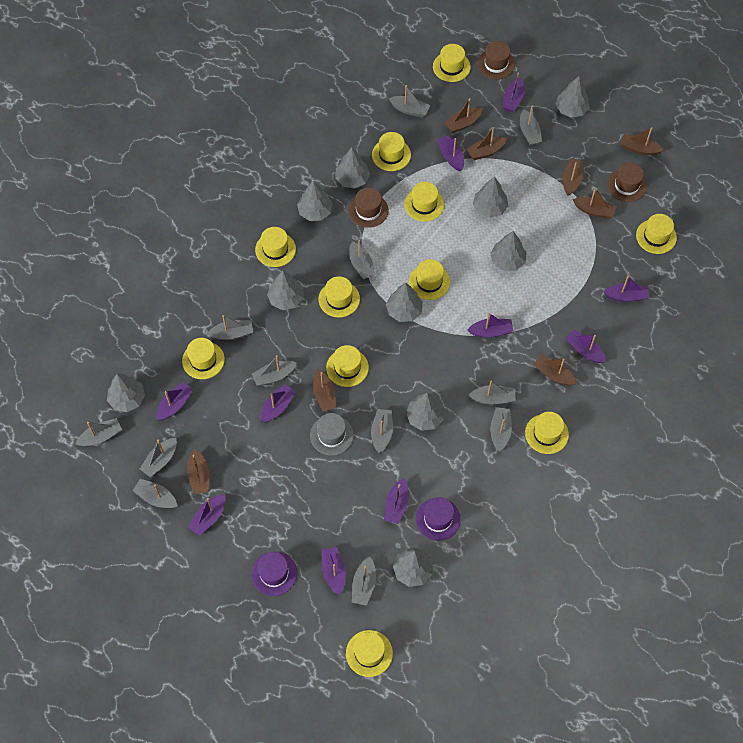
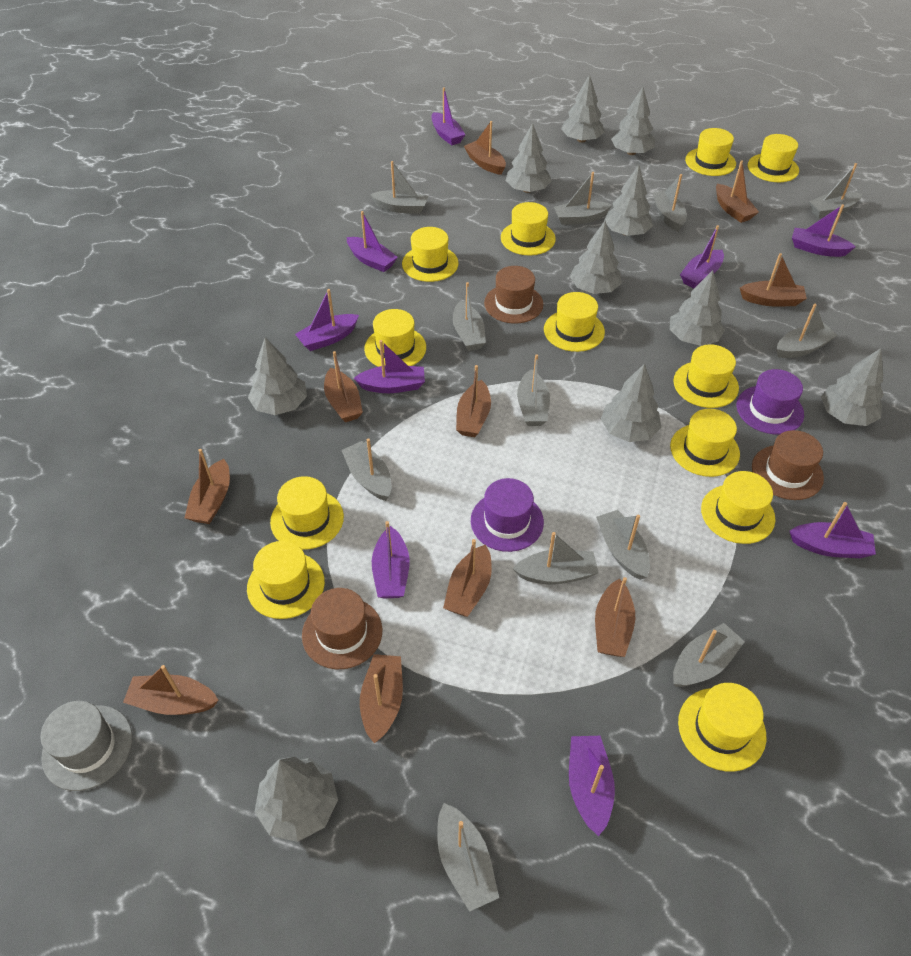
brown boat: [187,449,209,494] [313,369,336,411] [444,98,483,133] [467,127,507,160] [534,354,577,385] [563,159,583,196] [573,188,617,219] [621,127,664,155] = 8 -> [123,665,218,715] [185,449,230,524] [324,351,363,422] [360,654,403,743] [443,539,492,617] [456,365,491,437] [464,121,506,175] [595,577,635,657] [716,160,759,223] [740,253,807,307] = 10
purple boat: [156,382,193,421] [188,494,225,536] [261,384,296,423] [322,547,346,596] [384,478,409,524] [437,136,464,171] [467,313,513,338] [502,72,525,112] [566,329,606,363] [603,276,649,302] = 10 -> [295,289,359,351] [347,211,398,272] [354,340,425,393] [372,521,410,599] [432,87,466,145] [569,736,615,836] [680,225,724,289] [790,502,876,558] [792,204,856,257] = 9
yellow hat: [182,338,225,379] [255,227,296,267] [319,276,360,318] [326,345,369,387] [346,630,393,677] [372,132,411,171] [404,182,444,222] [409,259,450,300] [433,44,471,82] [525,412,569,454] [636,214,677,254] = 11 -> [247,541,325,619] [270,476,344,550] [364,309,426,367] [402,227,459,282] [501,202,556,255] [544,292,605,352] [670,408,740,477] [674,344,739,408] [678,683,766,772] [685,128,736,176] [701,471,775,544] [748,134,799,182] = 12

